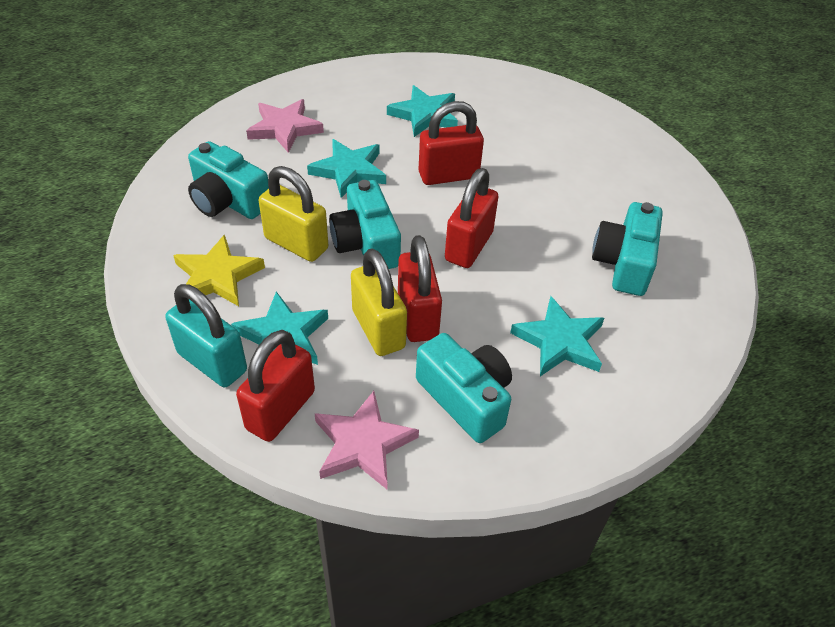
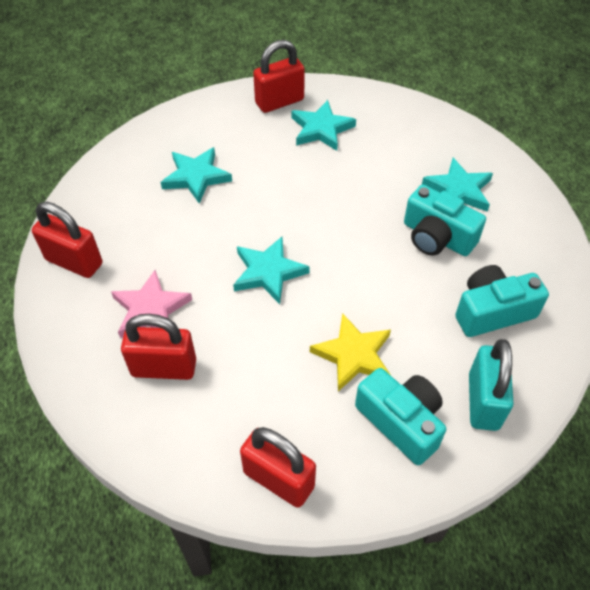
pink star: [246,99,324,153] [314,391,419,489] = 2 -> [111,270,192,338] = 1
turquoise camera: [188,141,269,219] [329,180,401,269] [416,333,512,443] [592,202,663,296] = 4 -> [355,368,446,465] [404,185,486,256] [455,265,549,337] = 3
yellow padlock: [259,166,328,262] [351,248,407,356] = 2 -> none = 0

